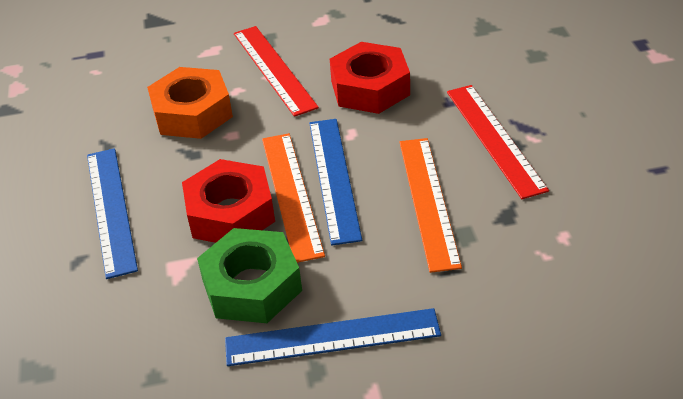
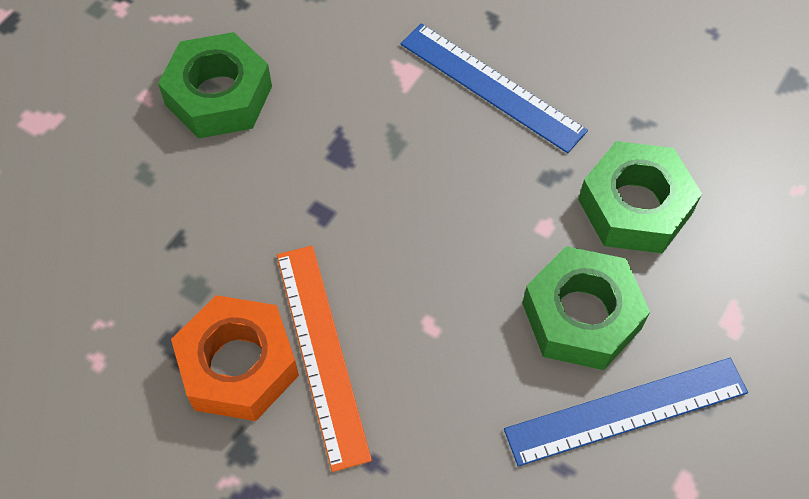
blue ruler: [87,148,138,279] [225,308,441,366] [309,119,362,245] = 3 -> [400,24,588,153] [504,358,748,467] = 2
green nut: [197,228,302,323] = 1 -> [158,32,272,139] [522,246,650,370] [578,141,702,253] = 3
orange ruler: [262,133,325,263] [400,138,462,273] = 2 -> [277,246,372,472] = 1
red nut: [182,159,275,243] [330,42,410,114] = 2 -> none = 0
red ruler: [234,26,319,117] [447,85,549,199] = 2 -> none = 0

